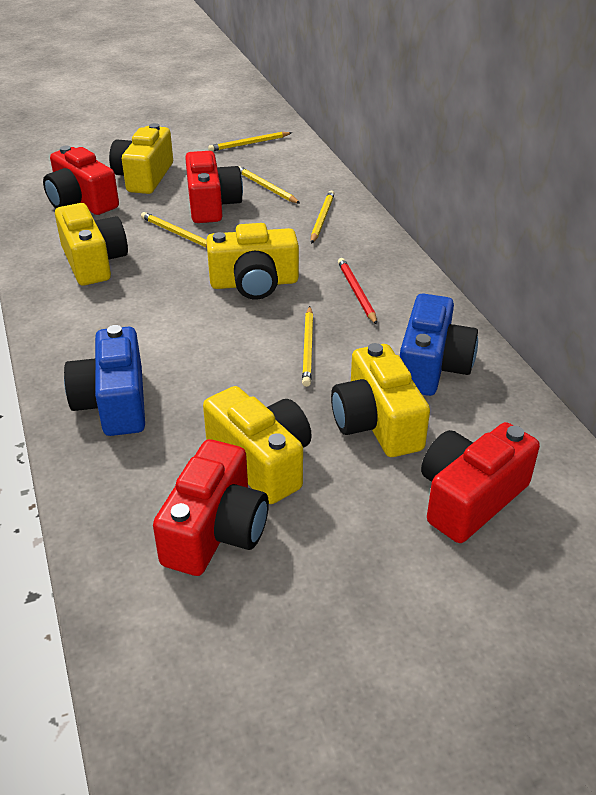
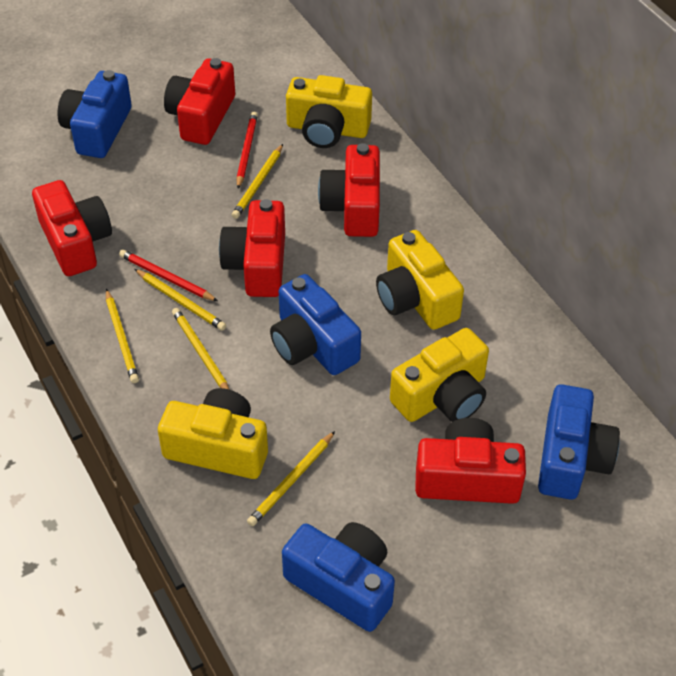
blue camera: [64,325,145,436] [400,293,478,396] = 2 -> [58,70,132,158] [270,274,361,375] [282,522,395,632] [538,384,620,500] = 4
red camera: [43,146,119,215] [153,439,269,576] [185,151,243,223] [421,422,540,543] = 4 -> [32,180,112,276] [164,58,235,145] [219,199,285,297] [318,143,380,237] [415,418,526,504] = 5
red pencil: [338,258,377,325] = 1 -> [119,250,218,301] [236,112,258,189] = 2
yellow camera: [55,203,128,286] [109,123,173,194] [203,386,312,504] [206,223,299,300] [331,343,430,457] = 5 -> [158,388,268,479] [286,75,372,148] [376,230,464,330] [390,328,489,422] = 4

